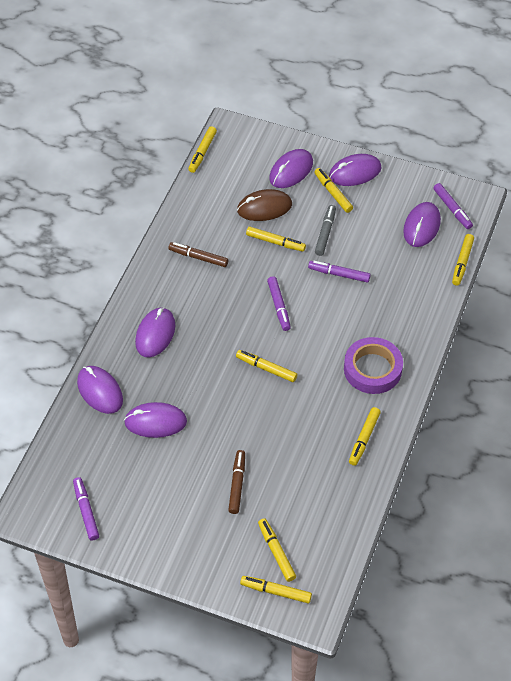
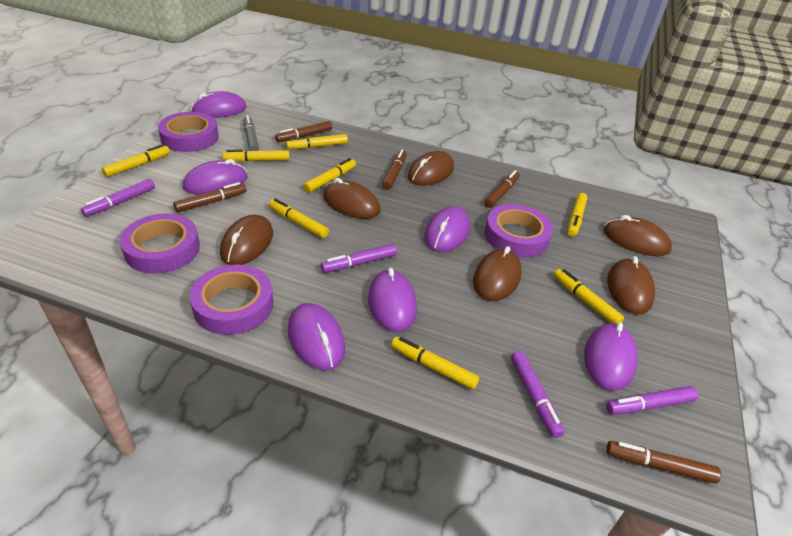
brown marker: [169,242,228,267] [228,450,245,514] = 2 -> [173,182,247,212] [275,121,332,142] [382,150,407,190] [484,170,520,208] [606,441,721,484] = 5
brown mouse: [237,189,292,221] = 1 -> [220,215,273,265] [323,178,380,219] [408,151,454,186] [473,246,522,301] [604,215,672,256] [607,256,655,314] = 6
purple tape: [344,337,403,394] = 1 -> [120,214,200,273] [158,112,219,152] [190,265,273,335] [485,204,553,258] = 4

